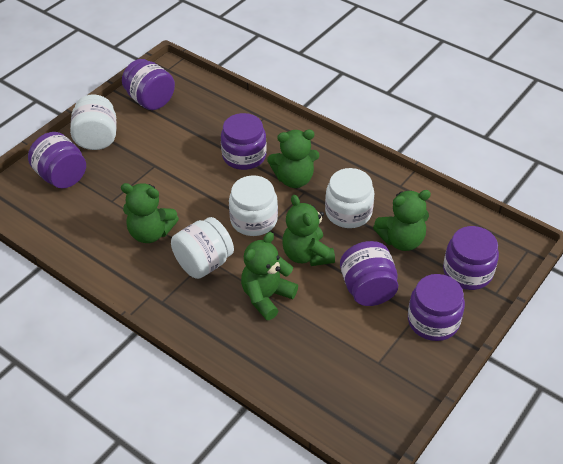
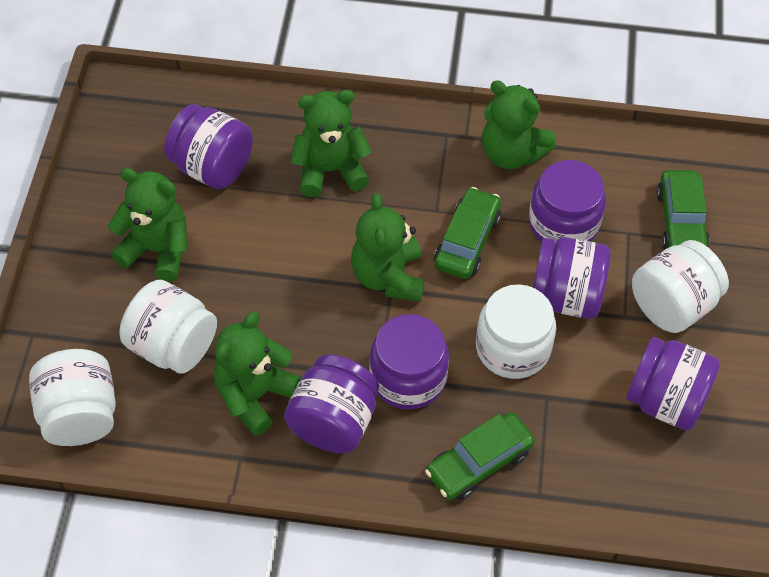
green car: none = 0 -> [425,412,535,500] [434,187,501,279] [656,170,710,250] = 3

